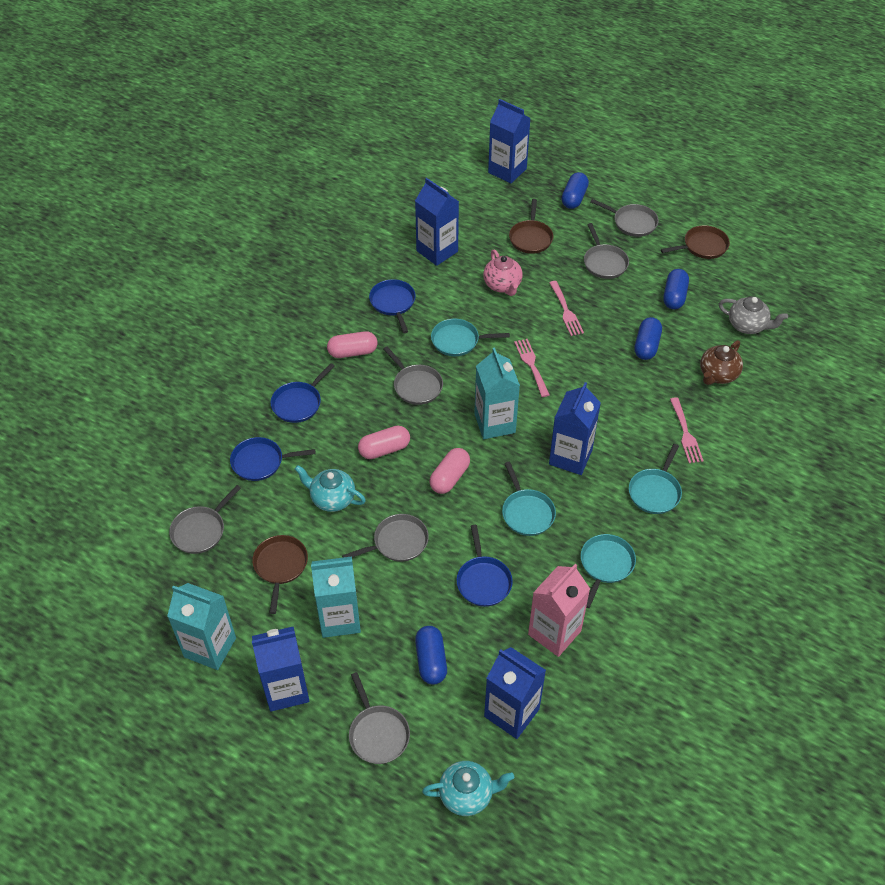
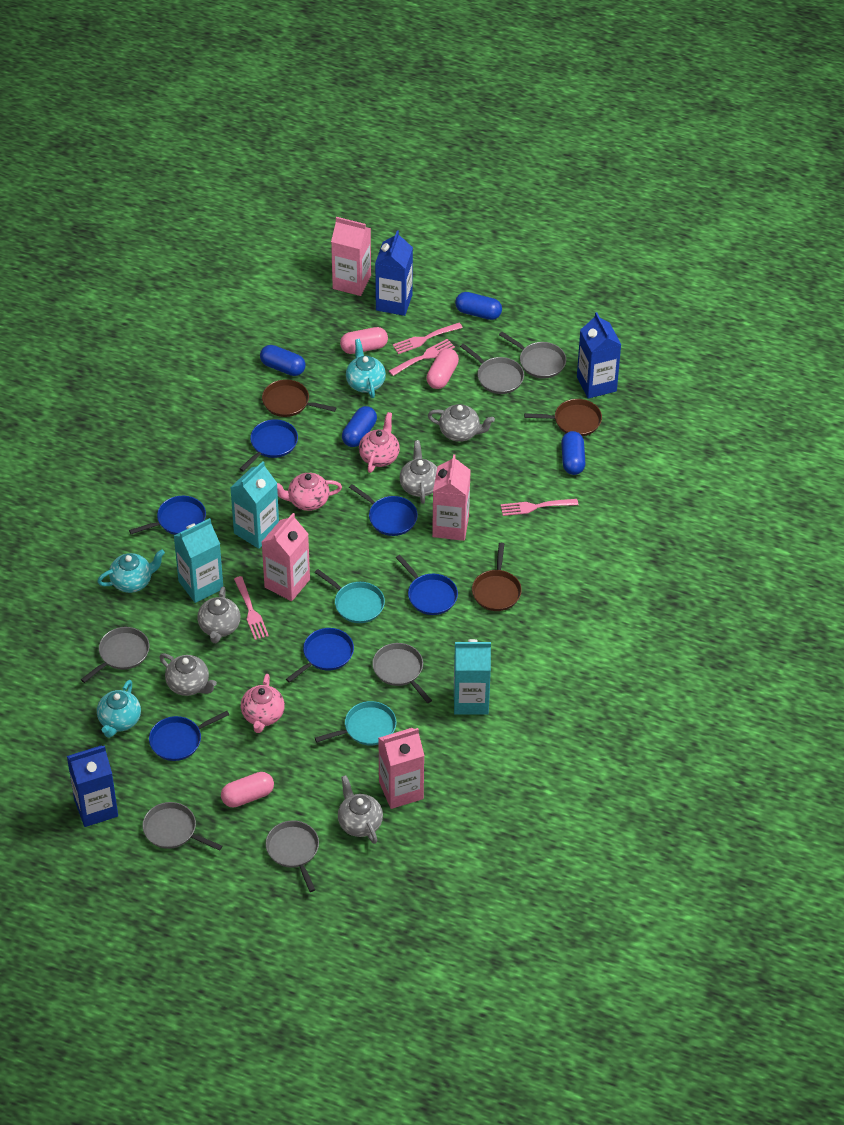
blue carton: [252,626,309,712] [415,178,459,266] [484,647,546,739] [488,99,531,183] [549,382,601,475] = 5 -> [67,745,118,827] [375,230,413,316] [577,312,621,399] = 3
blue pan: [230,437,316,481] [271,363,335,423] [369,279,416,333] [457,525,513,607] = 4 -> [129,496,206,535] [149,711,229,761] [239,419,298,471] [286,628,354,683] [349,484,418,536] [396,555,458,615] = 6
brown teapot: [700,340,743,385] = 1 -> none = 0
grey teapot: [719,296,788,334] = 1 -> [159,653,217,696] [197,587,240,643] [338,775,383,844] [400,440,437,504] [428,404,495,442] = 5
pink carton: [528,564,590,657] = 1 -> [262,513,310,601] [331,217,371,296] [378,728,425,809] [432,454,471,541] = 4
pink fork: [514,339,550,397] [549,281,584,336] [670,397,704,463] = 3 -> [234,576,269,640] [389,339,455,376] [392,323,463,354] [501,499,578,516] = 4
pink teapot: [483,249,523,296] = 1 -> [241,674,285,733] [277,473,342,511] [359,412,400,473] = 3
turquoise pan: [431,319,510,356] [502,462,556,536] [580,534,636,608] [629,444,682,514] = 4 -> [315,569,385,623] [315,701,397,745] = 2
turquoise teapot: [295,465,366,512] [422,761,514,816] = 2 -> [97,549,165,593] [97,680,141,738] [346,339,386,398] = 3

